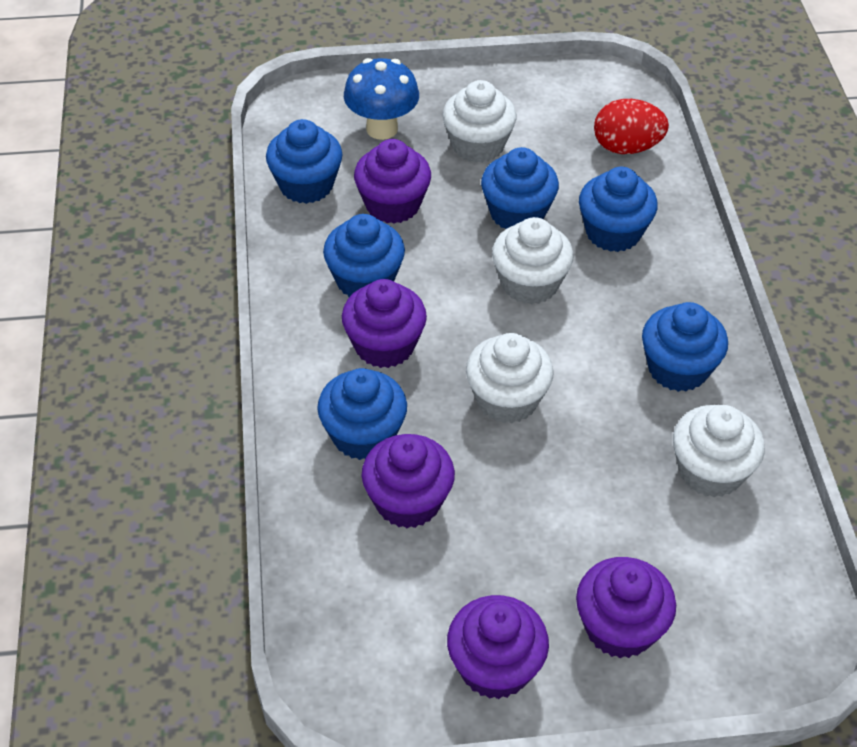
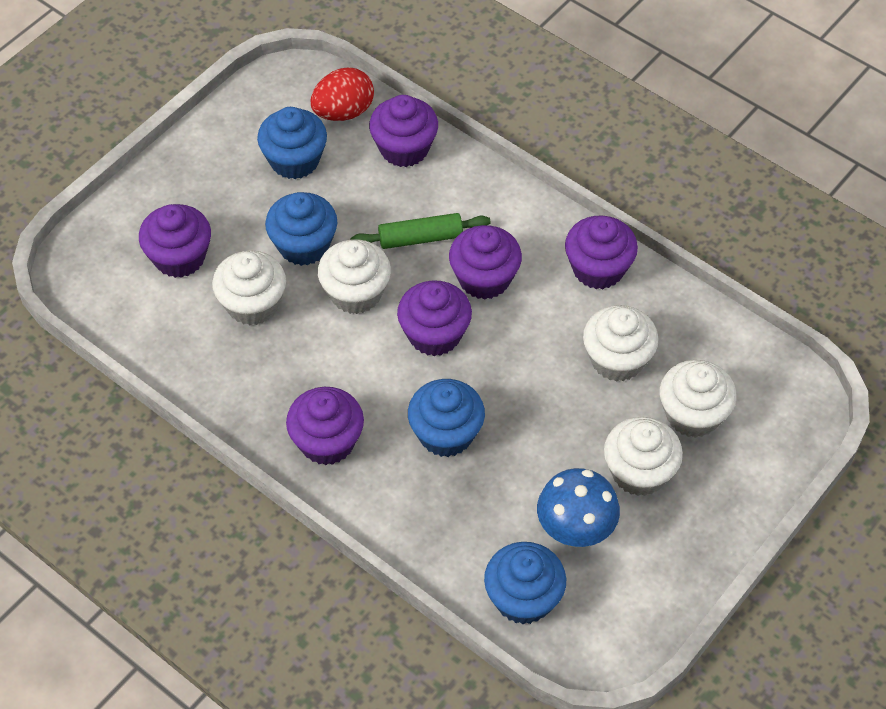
blue cupcake: [266,119,343,204] [317,368,407,460] [323,214,405,297] [481,147,559,229] [579,167,658,252] [642,302,728,392] = 6 -> [257,107,327,179] [265,192,338,266] [408,379,485,457] [484,542,566,624] = 4
green rolling pin: none = 0 -> [350,213,491,249] = 1
purple cupcake: [342,279,427,368] [354,139,431,224] [362,434,455,528] [447,595,549,699] [576,557,676,658] = 5 -> [139,204,211,278] [286,387,364,465] [369,95,438,167] [397,280,472,356] [449,225,522,300] [565,215,638,289] = 6
white cupcake: [442,80,516,163] [466,333,554,423] [492,217,573,305] [673,405,765,497] = 4 -> [212,250,286,325] [318,239,391,314] [583,305,659,382] [604,417,683,496] [660,360,737,438] = 5

